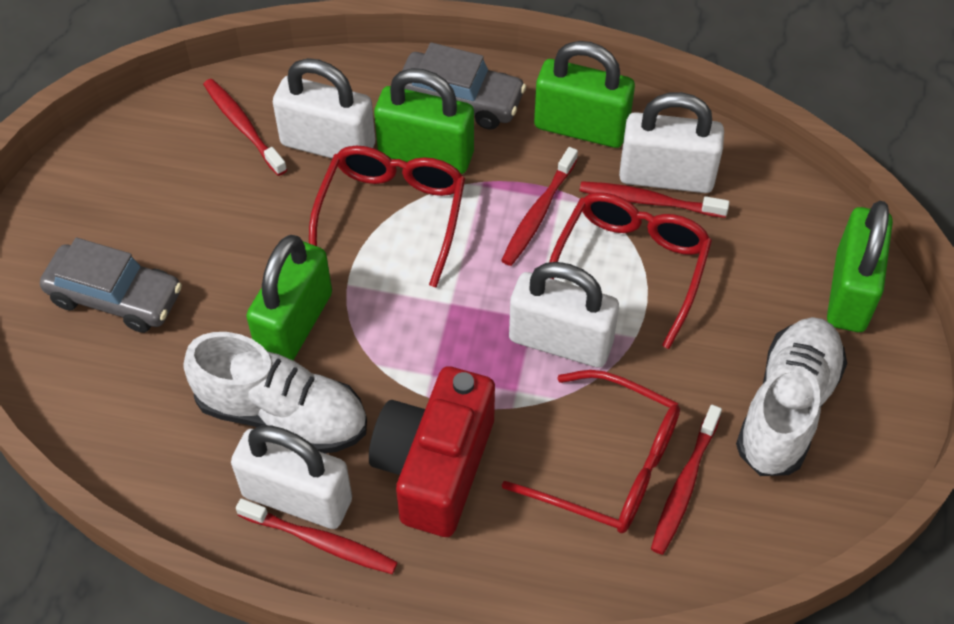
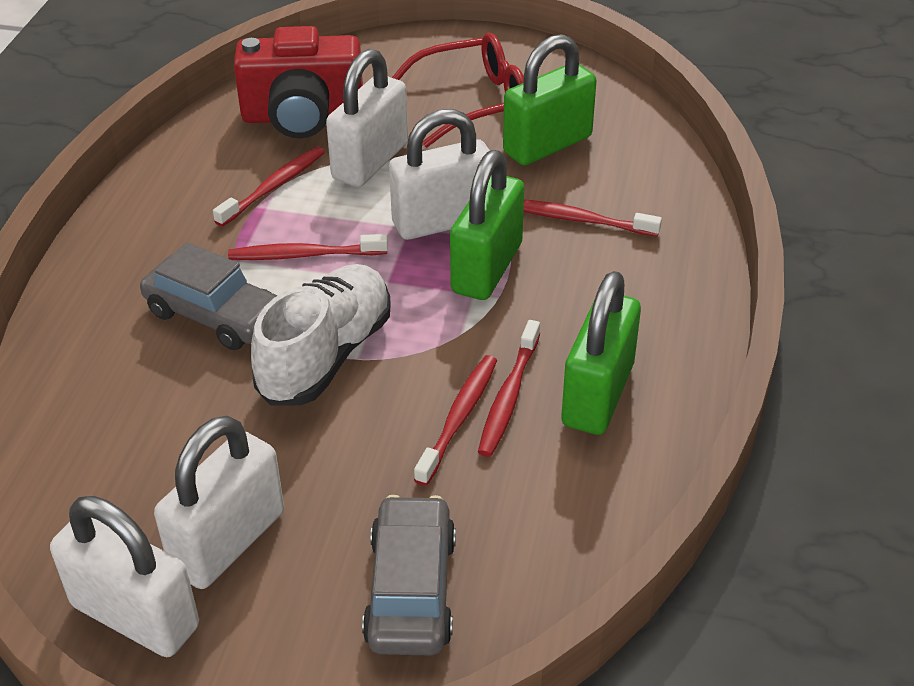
green padlock: [246,235,332,360] [374,68,474,174] [534,41,635,148] [827,201,893,332] = 4 -> [450,150,524,300] [503,34,596,165] [561,271,641,435] = 3
red glasses: [309,146,465,288] [502,370,680,533] [549,192,712,349] = 3 -> [392,33,524,148] = 1
white shoe: [183,332,367,453] [736,317,847,476] = 2 -> [251,264,391,405] = 1

